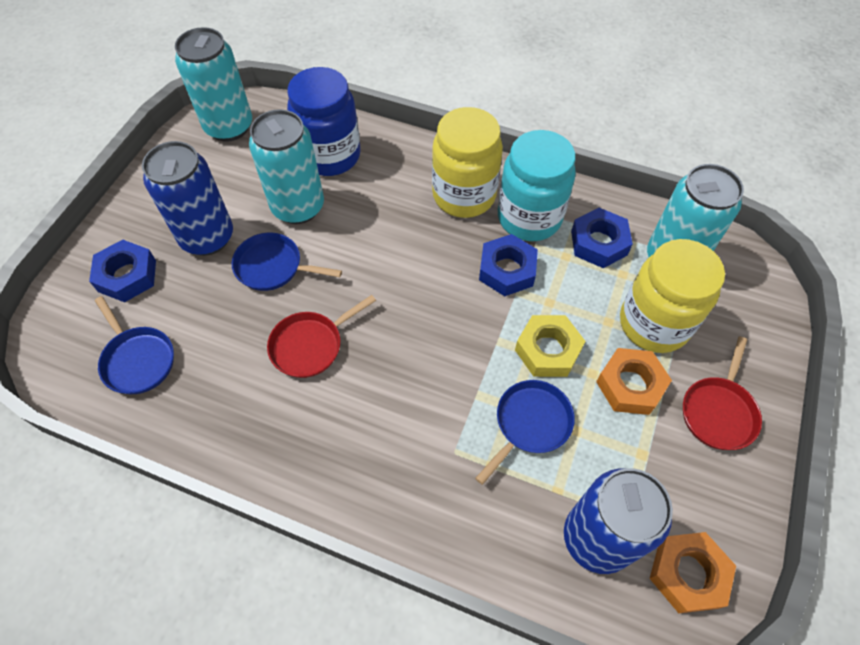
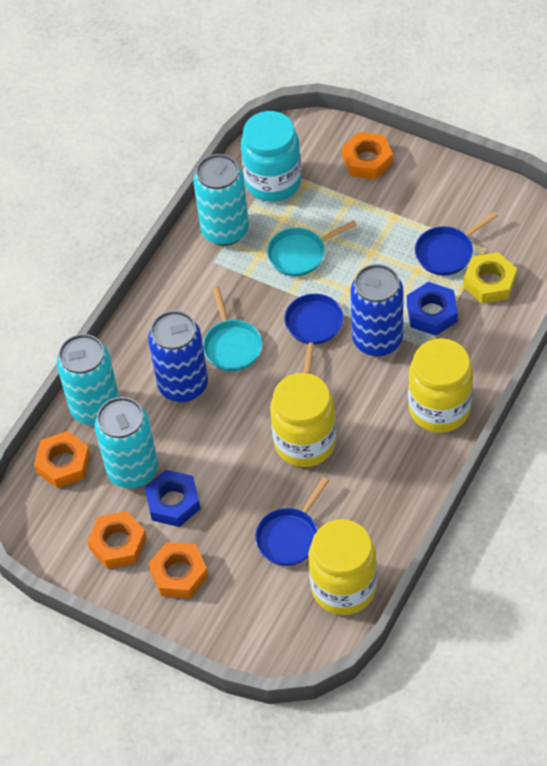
blue jar: [287,67,361,176] = 1 -> none = 0
blue nut: [89,240,156,302] [479,234,538,296] [571,208,633,268] = 3 -> [144,470,201,527] [407,282,458,336] = 2
orange nut: [596,348,672,415] [649,532,736,613] = 2 -> [34,431,91,488] [87,511,147,569] [148,542,208,598] [342,132,393,180] = 4
red pan: [267,295,376,378] [683,337,762,450] = 2 -> none = 0
turquoise pan: none = 0 -> [203,287,262,371] [267,220,357,276] = 2
yellow jar: [432,107,503,218] [620,239,725,353] = 2 -> [270,373,336,467] [308,519,377,615] [408,338,473,433] = 3

